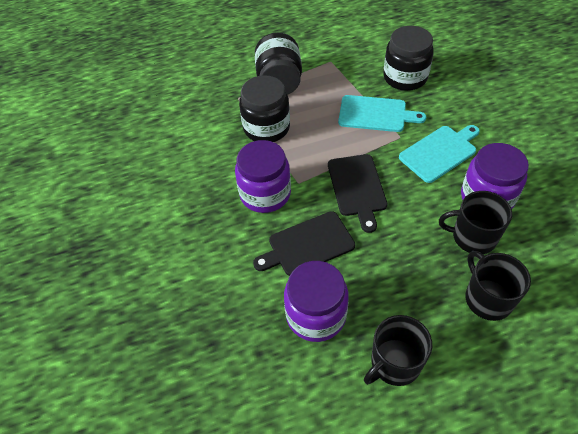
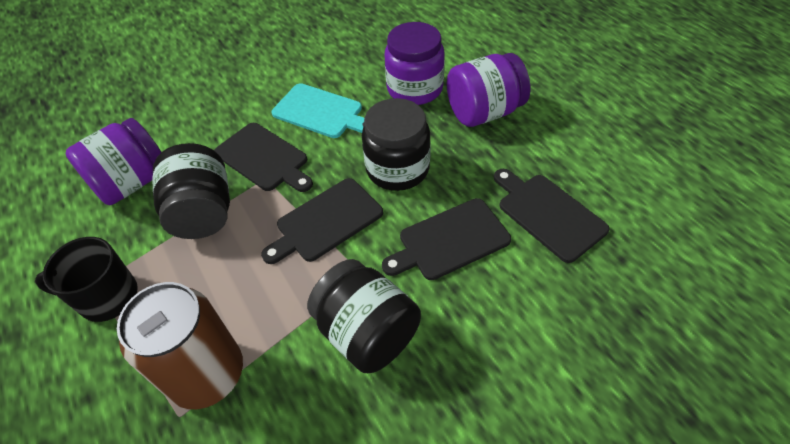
black cutting board: [253,211,355,276] [328,154,388,233] = 2 -> [214,123,313,192] [261,178,383,264] [382,198,511,280] [494,169,609,263] = 4
black mug: [364,315,432,386] [439,191,512,254] [465,251,531,321] = 3 -> [35,237,138,322] = 1
brown can: none = 0 -> [117,282,243,409] = 1
turquoise cutting board: [338,95,426,132] [399,125,480,183] = 2 -> [272,83,364,138] = 1

